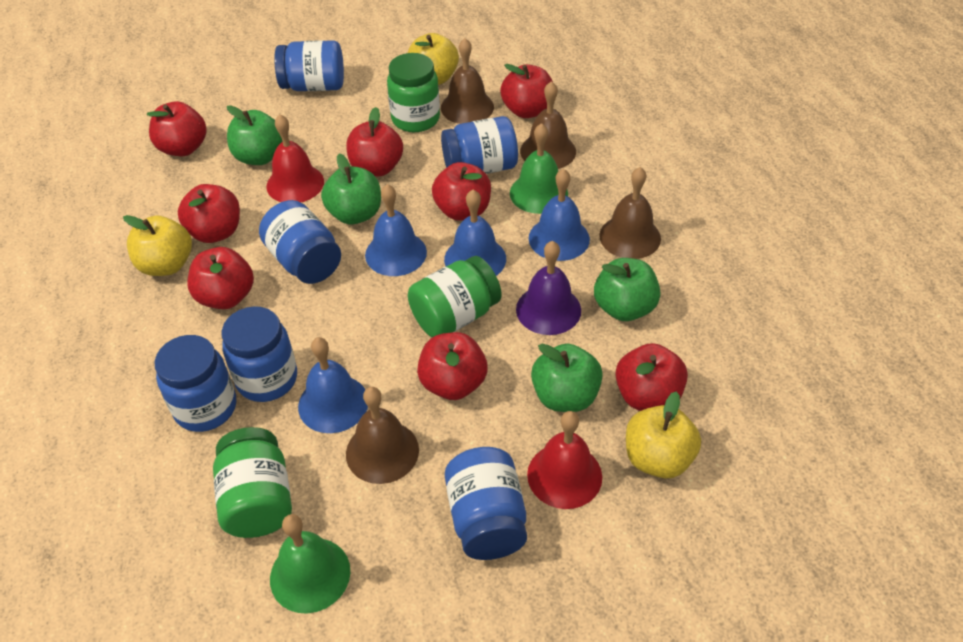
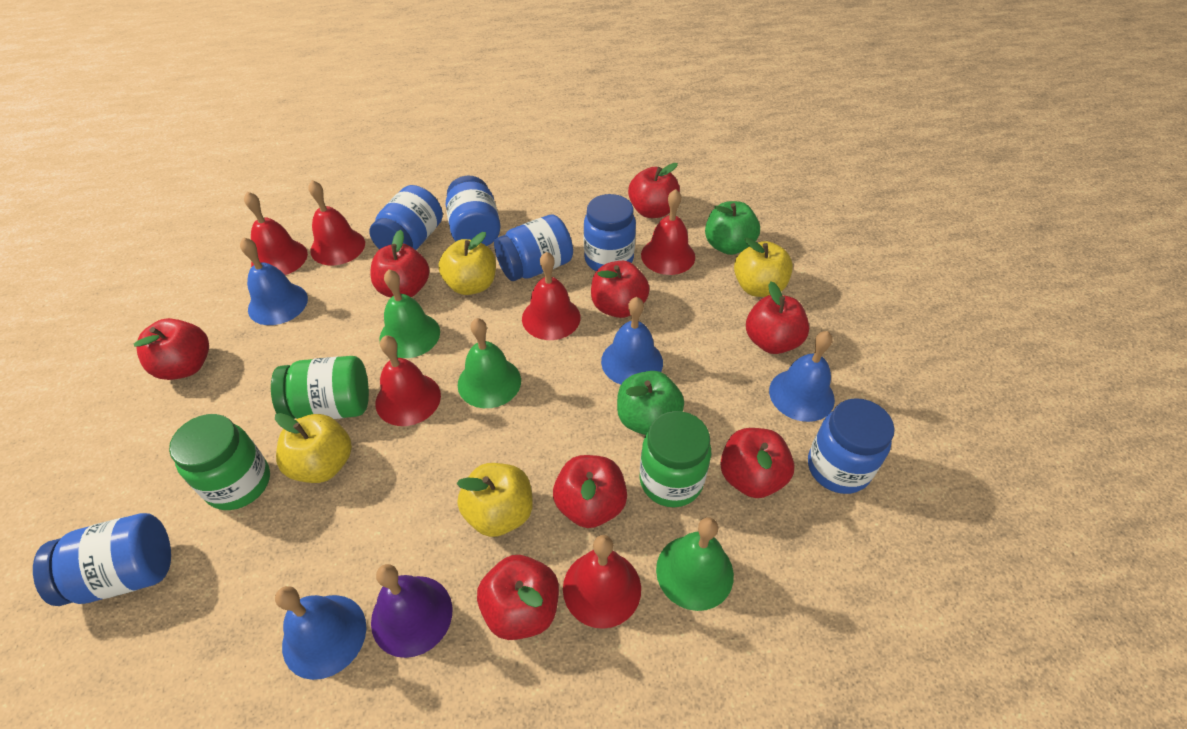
brown bell: [346,387,419,484] [441,38,494,124] [520,81,576,169] [599,167,661,259] = 4 -> none = 0
green apple: [227,105,283,165] [321,153,381,224] [531,343,603,412] [594,258,660,321] = 4 -> [617,371,684,435] [705,201,760,255] = 2
green bell: [270,514,350,614] [510,123,568,214] = 2 -> [379,269,440,358] [458,318,521,408] [656,517,734,611] = 3
red bell: [266,114,324,202] [527,411,602,509] = 2 -> [244,192,308,275] [308,180,365,265] [375,336,441,426] [522,252,580,340] [563,535,641,629] [641,189,695,275] = 6
yellow apple: [123,215,192,276] [408,33,459,85] [626,391,701,478] = 3 -> [275,413,352,483] [439,232,496,295] [457,463,533,537] [734,237,793,297] = 4

